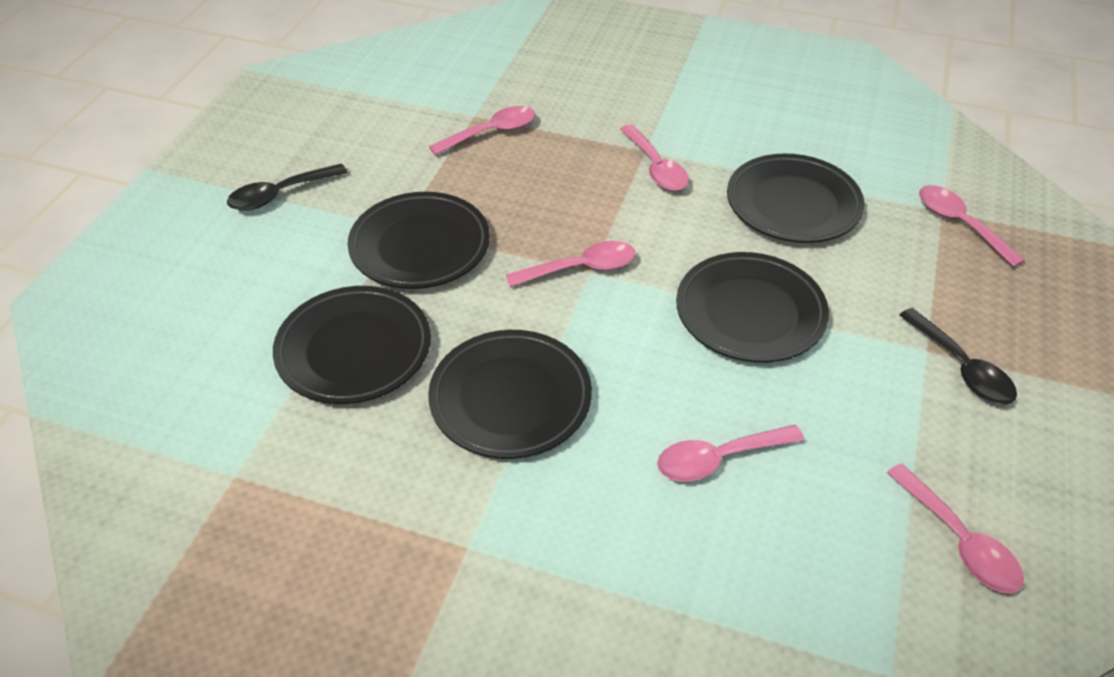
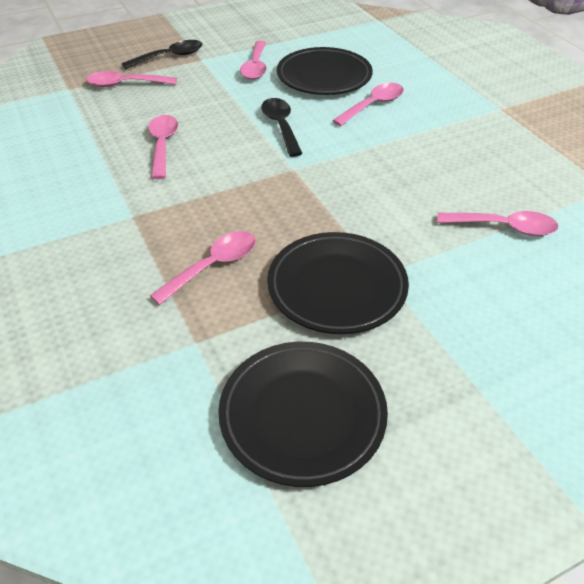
black plate: [273,286,431,404] [348,192,490,289] [428,330,592,459] [676,252,829,363] [727,153,864,243] = 5 -> [218,342,388,487] [267,232,409,334] [277,47,373,95] = 3

